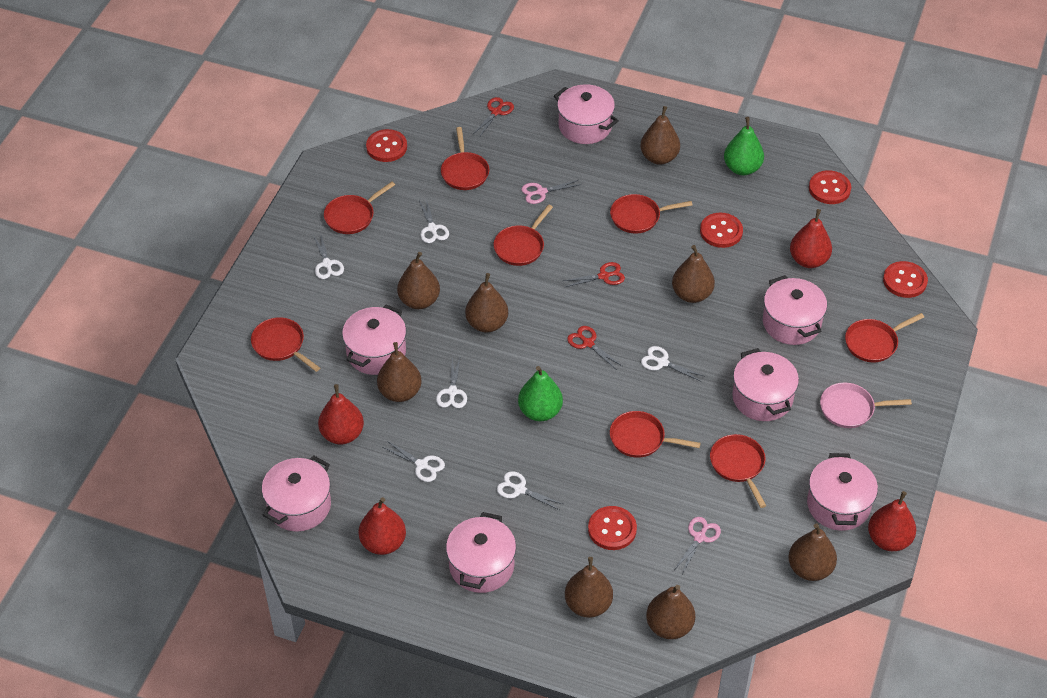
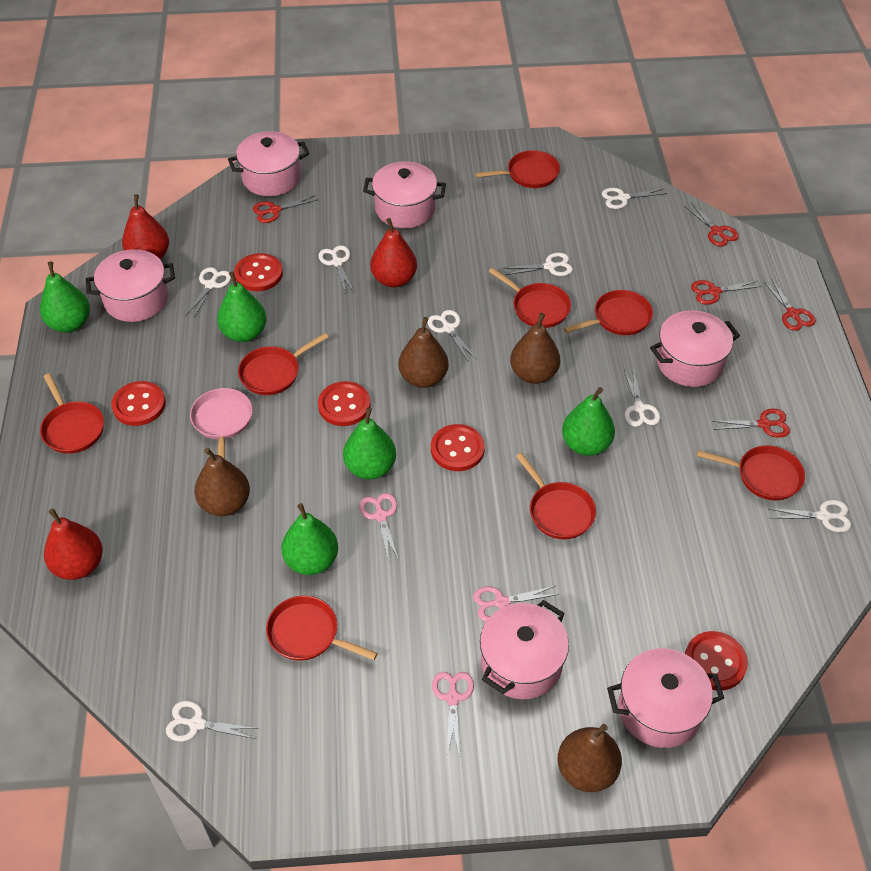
brown pear: [377,342,421,402] [397,252,440,309] [465,273,508,332] [565,557,613,618] [640,106,680,165] [646,585,695,639] [672,245,715,303] [788,523,837,581] = 8 -> [195,448,250,516] [398,317,448,388] [510,313,560,384] [558,724,622,792] = 4
green pear: [518,366,563,421] [724,117,764,175] = 2 -> [40,262,90,332] [217,272,267,342] [281,503,338,575] [343,408,396,479] [562,387,615,456] = 5
pink pot: [262,456,331,532] [342,305,406,375] [446,512,516,593] [554,84,619,144] [732,348,799,421] [763,275,827,345] [807,453,878,531] = 7 -> [86,249,175,322] [228,131,309,196] [363,161,446,228] [480,600,569,699] [607,648,724,748] [650,310,740,387] = 6
pink scissors: [521,180,582,204] [675,517,721,574] = 2 -> [359,493,399,562] [432,672,474,756] [473,586,559,622] = 3
red pear: [318,384,364,445] [359,497,406,555] [790,209,832,268] [868,491,916,551] = 4 -> [44,508,103,580] [122,194,169,259] [370,218,417,288] = 3
red scissors: [473,97,514,136] [563,262,625,287] [567,326,622,370] = 3 -> [253,195,317,223] [685,203,739,247] [691,280,761,305] [712,409,790,438] [764,280,816,331] = 5
white scissors: [313,232,344,279] [382,441,445,482] [419,199,449,243] [436,358,467,408] [497,471,563,510] [641,346,705,381] = 6 -> [166,701,259,741] [186,267,231,318] [318,245,354,294] [428,310,476,361] [505,253,573,276] [602,188,667,209] [624,368,660,427] [770,500,851,532] = 8

